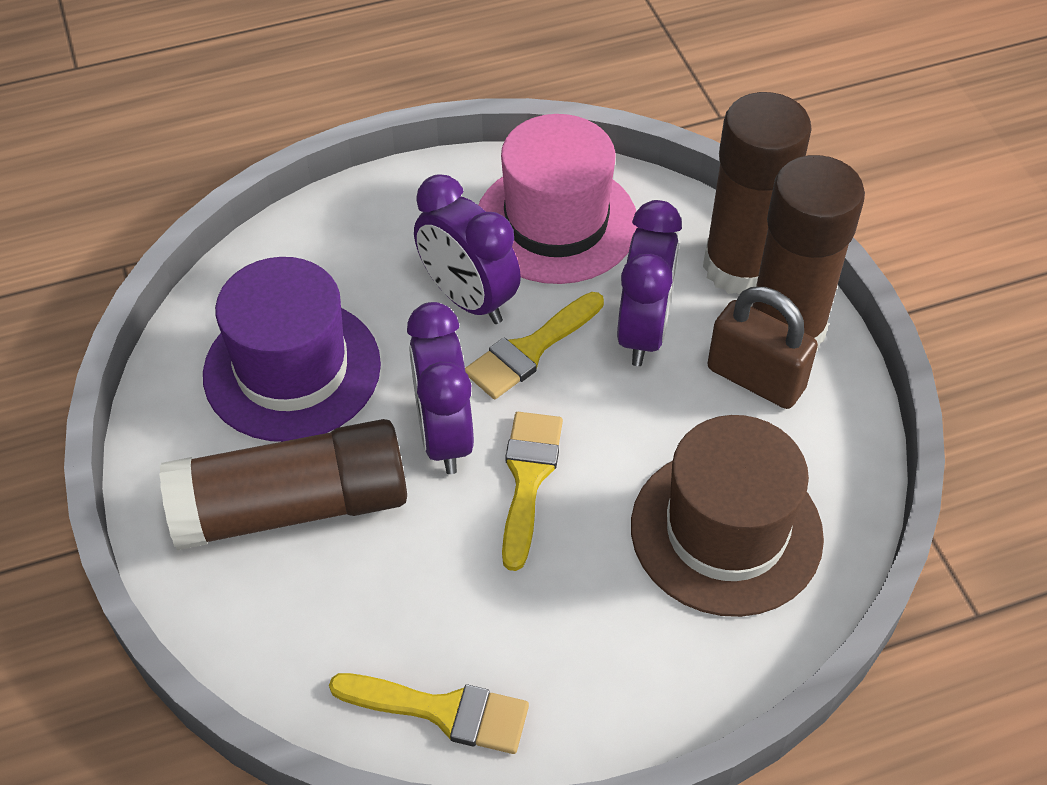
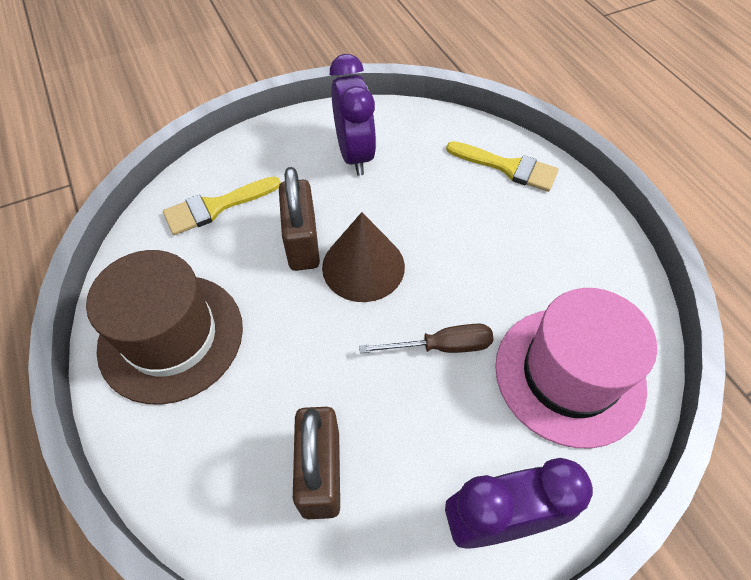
brown cone: none = 0 -> [322,212,405,302] = 1
brown glue stick: [159,419,407,550] [703,92,812,295] [751,155,865,352] = 3 -> none = 0
brown padlock: [707,287,818,409] = 1 -> [279,167,320,271] [293,407,340,519] = 2
brown screwdriver: none = 0 -> [359,324,493,353] = 1
purple clock: [407,302,474,474] [414,174,521,324] [617,200,682,366] = 3 -> [330,54,376,176] [445,458,593,549] = 2
purple hat: [203,257,381,442] = 1 -> none = 0
yellow brush: [329,673,529,754] [465,292,604,399] [502,412,563,571] = 3 -> [163,177,280,235] [446,141,559,192] = 2

